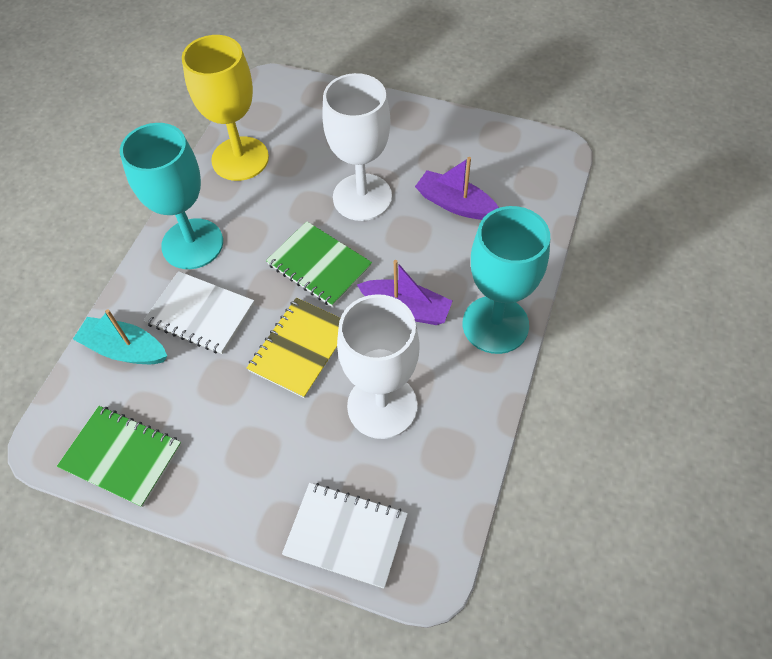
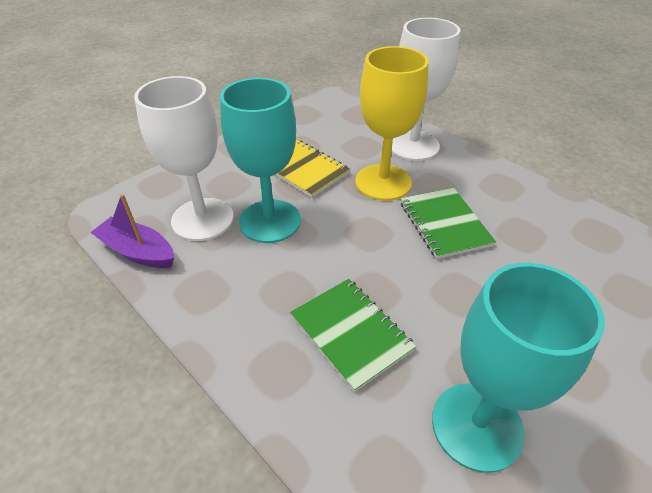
purple boat: [357,260,452,325] [415,157,499,220] = 2 -> [90,194,174,268] = 1
turquoise boat: [73,310,167,364] = 1 -> none = 0
white notebook: [144,271,254,354] [282,483,408,589] = 2 -> none = 0

